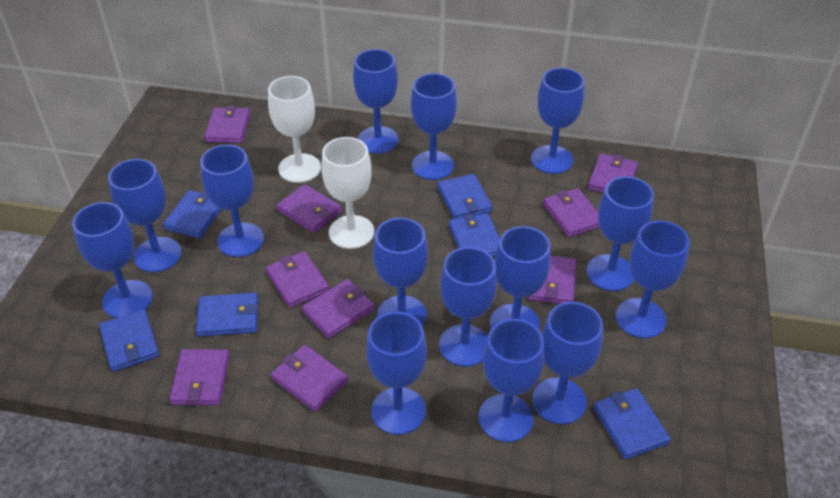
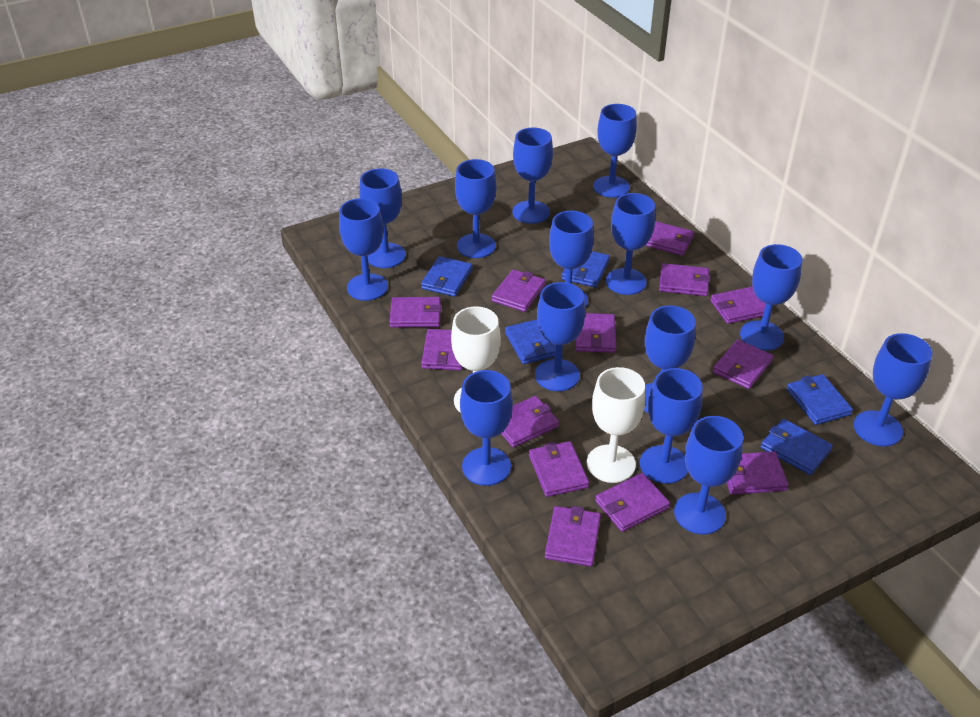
blue wallet: [99,309,159,372] [163,190,222,239] [196,293,258,337] [438,174,493,219] [449,213,500,257] [593,388,671,460] = 6 -> [421,256,473,297] [505,319,556,364] [561,251,610,287] [761,419,833,475] [787,374,853,425] = 5
purple wallet: [169,349,230,405] [204,106,250,143] [266,251,329,308] [271,345,349,412] [276,184,342,233] [302,279,375,338] [528,256,576,304] [543,188,600,237] [588,153,638,193] = 9 -> [390,297,441,328] [421,329,463,371] [492,269,546,312] [501,396,559,447] [529,441,589,497] [545,506,601,567] [575,313,616,353] [595,473,670,532] [645,221,694,256] [659,263,710,296] [710,286,766,324] [713,339,773,389] [726,451,789,495] = 13

